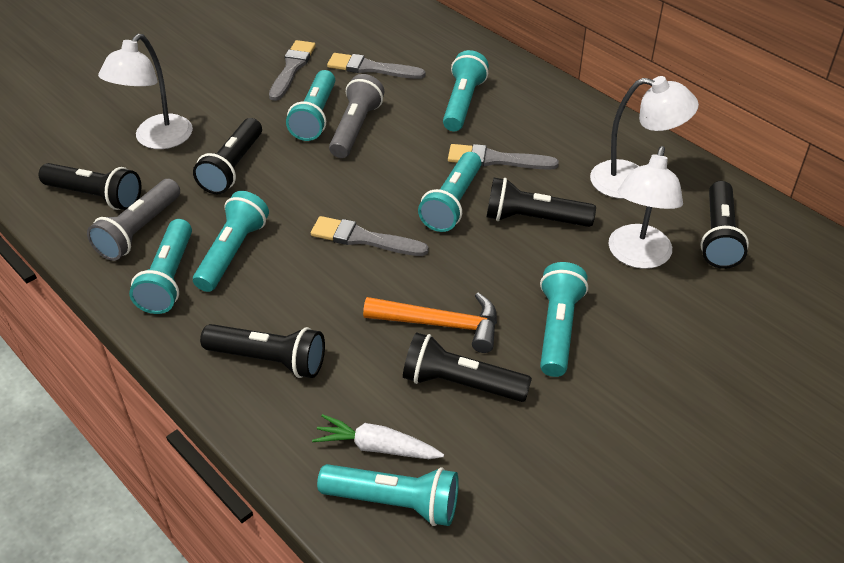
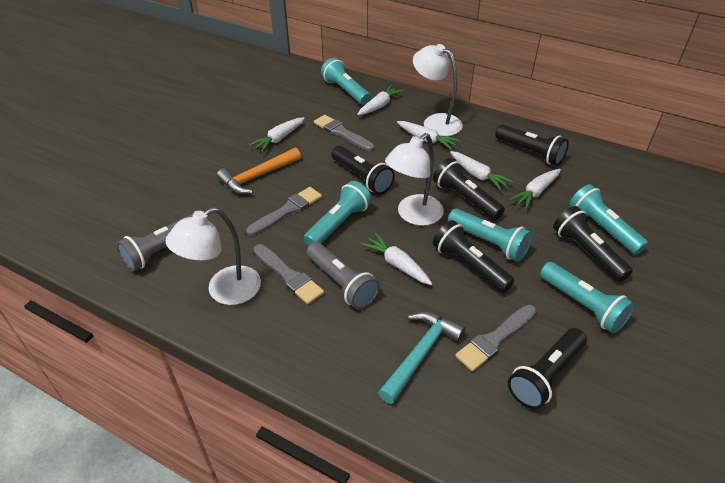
turquoise flashlight: [129,219,192,314] [193,191,269,292] [286,70,335,141] [317,464,459,526] [418,152,482,232] [443,50,489,131] [540,262,588,377] = 7 -> [304,181,372,246] [321,58,371,105] [448,208,533,262] [540,262,635,334] [569,184,648,255] = 5
turquoise hammer: none = 0 -> [378,311,466,404] = 1
white carrot: [312,414,444,459] = 1 -> [249,117,305,152] [357,85,404,115] [361,233,432,285] [397,121,460,150] [450,151,513,191] [509,169,561,209] = 6

